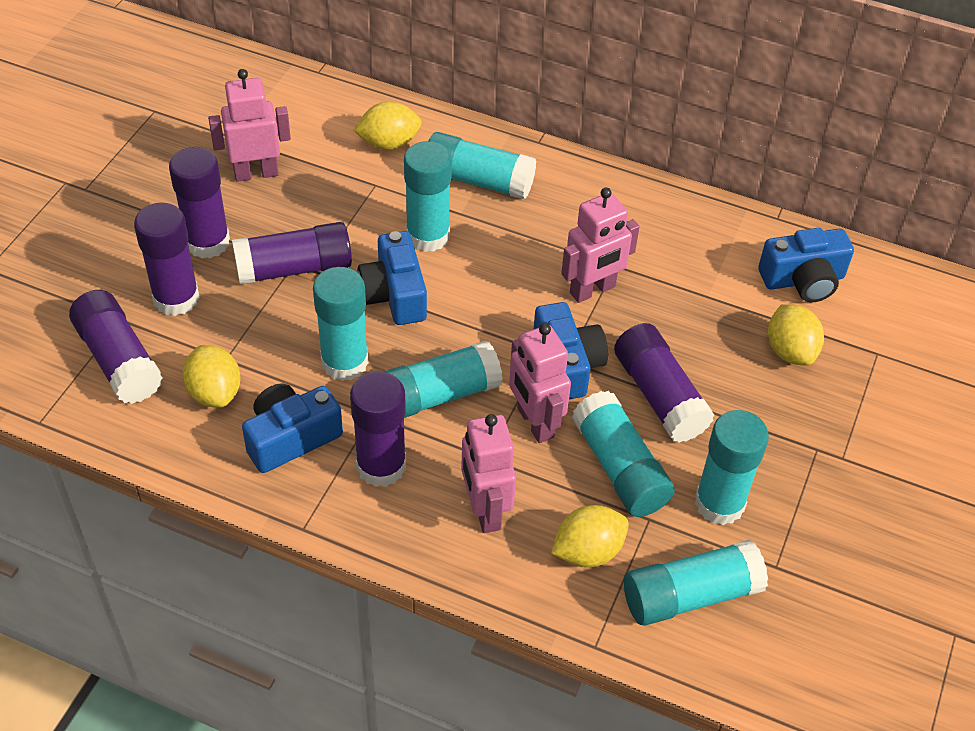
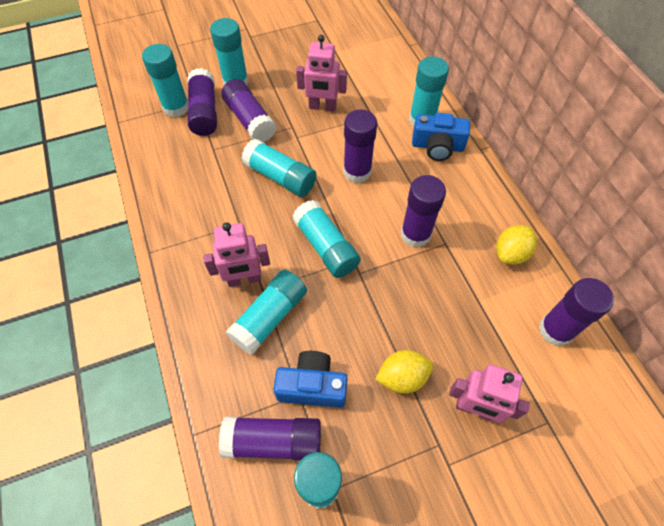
blue camera: [242,384,343,473] [358,231,427,325] [533,302,608,399] [758,228,854,302] = 4 -> [273,351,348,408] [412,113,470,161] = 2
pink robot: [208,69,291,182] [461,414,516,533] [509,323,571,443] [561,188,639,303] = 4 -> [203,222,270,287] [296,35,347,111] [449,364,530,423] = 3
yellow lemon: [182,345,240,408] [353,102,422,150] [551,505,629,567] [768,304,824,366] = 4 -> [375,350,433,393] [496,225,537,265] = 2

